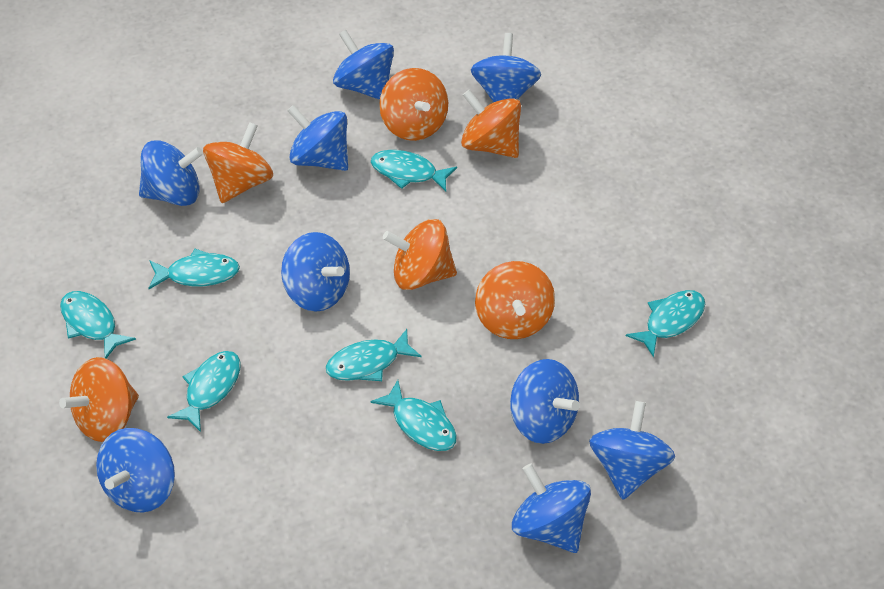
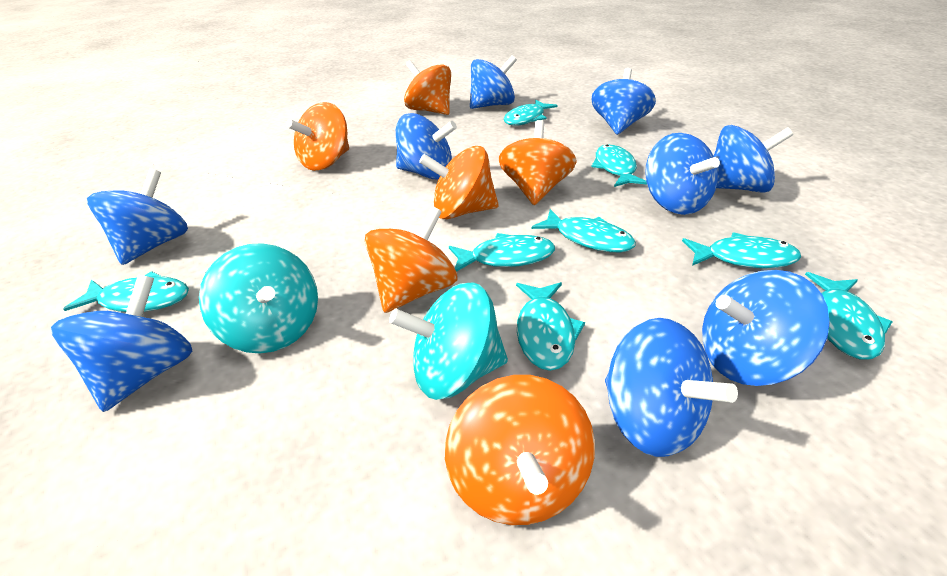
turquoise fish: [60,291,136,359] [149,249,240,289] [167,351,240,432] [326,329,422,381] [370,380,457,451] [371,150,457,192] [626,290,705,358] = 7 -> [63,271,189,312] [449,233,555,272] [504,100,558,126] [516,282,585,371] [532,209,636,252] [591,144,647,187] [682,232,801,268] [805,272,892,359] = 8
turquoise spinning top: none = 0 -> [199,243,318,353] [389,282,508,400] = 2

